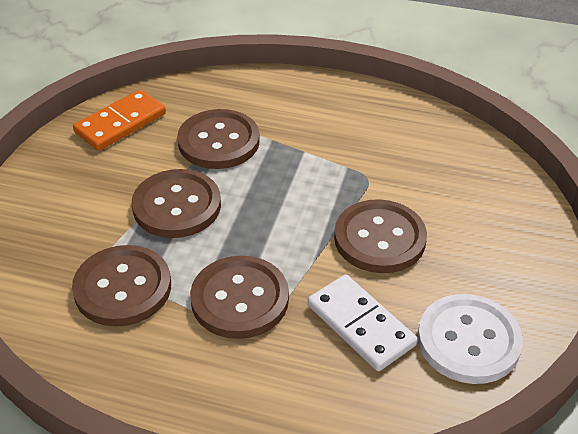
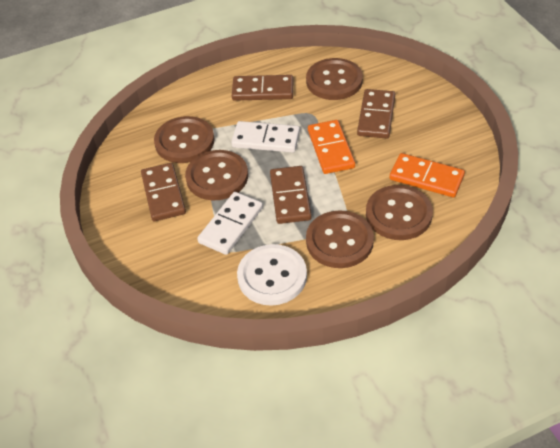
brown domino: none = 0 -> [141,163,186,221] [232,75,293,101] [270,166,312,224] [357,89,395,138] = 4
orange domino: [73,89,166,151] = 1 -> [308,120,355,174] [390,153,465,197] = 2
white domino: [308,275,418,371] = 1 -> [197,192,263,255] [231,121,300,153] = 2

